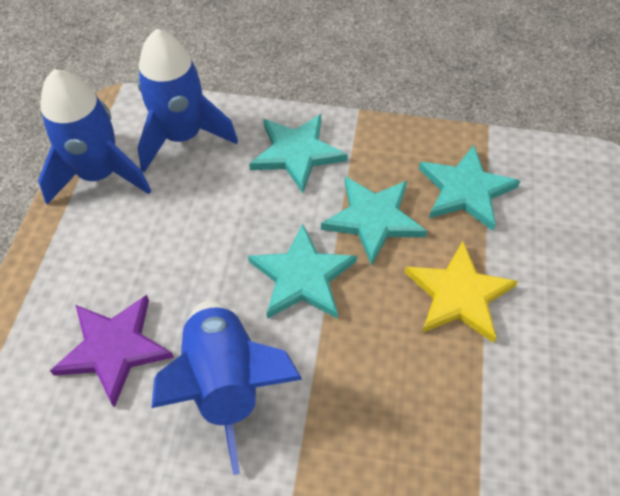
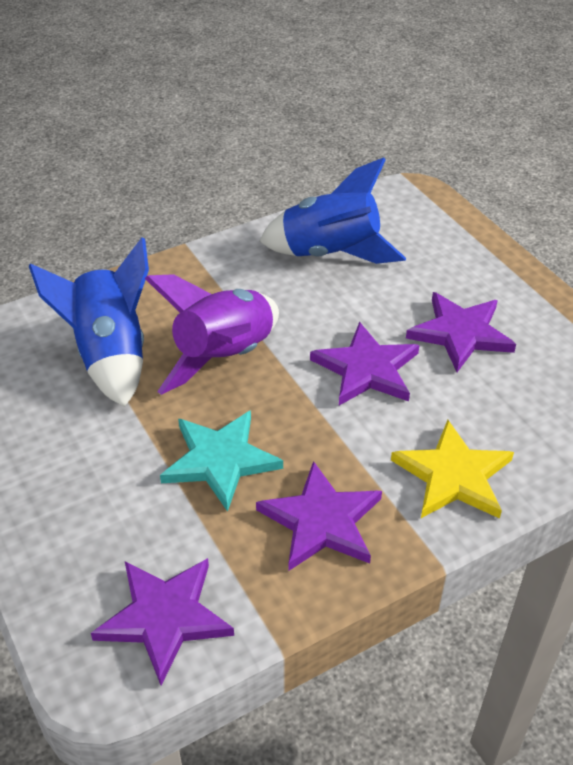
blue rocket: [38,69,151,204] [137,29,238,172] [151,301,303,475] = 3 -> [29,237,149,407] [259,158,406,264] = 2
purple rocket: none = 0 -> [144,274,279,395] = 1
purple star: [50,295,174,408] = 1 -> [91,558,234,685] [256,461,382,571] [310,322,419,405] [406,292,516,372] = 4
turquoise star: [248,224,357,319] [249,114,348,193] [321,176,427,266] [419,145,520,231] = 4 -> [160,410,283,512] = 1

